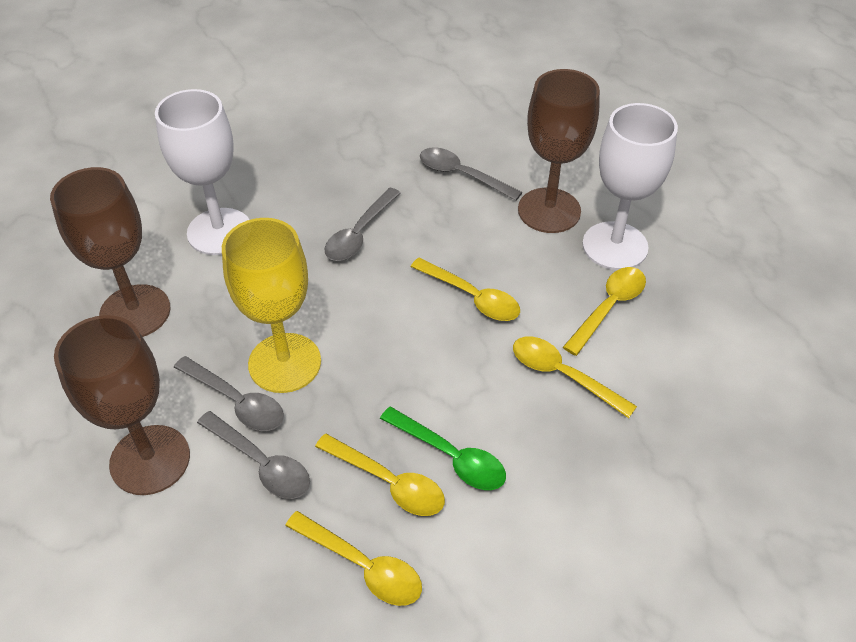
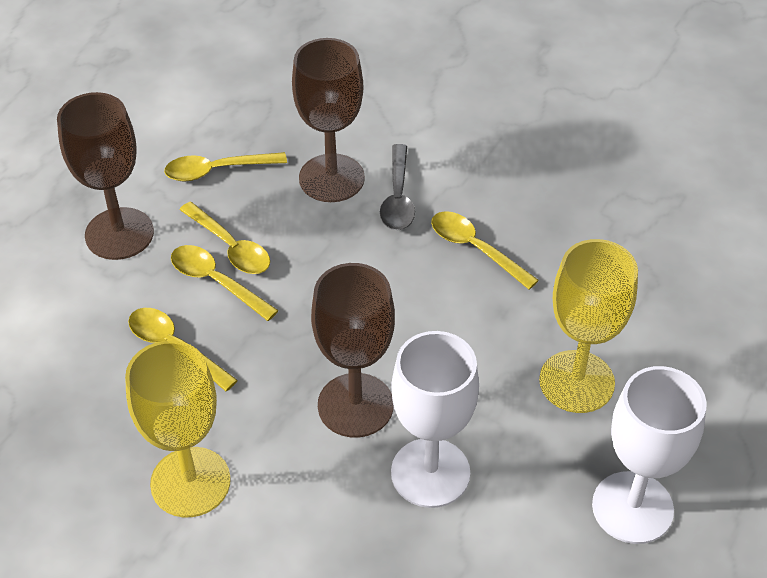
green spoon: [380,407,506,490] = 1 -> none = 0
grey spoon: [174,356,284,431] [197,411,310,499] [325,188,401,261] [420,147,522,201] = 4 -> [380,144,415,230] = 1
yellow goblet: [222,218,321,393] = 1 -> [125,340,231,518] [539,239,638,413] = 2

